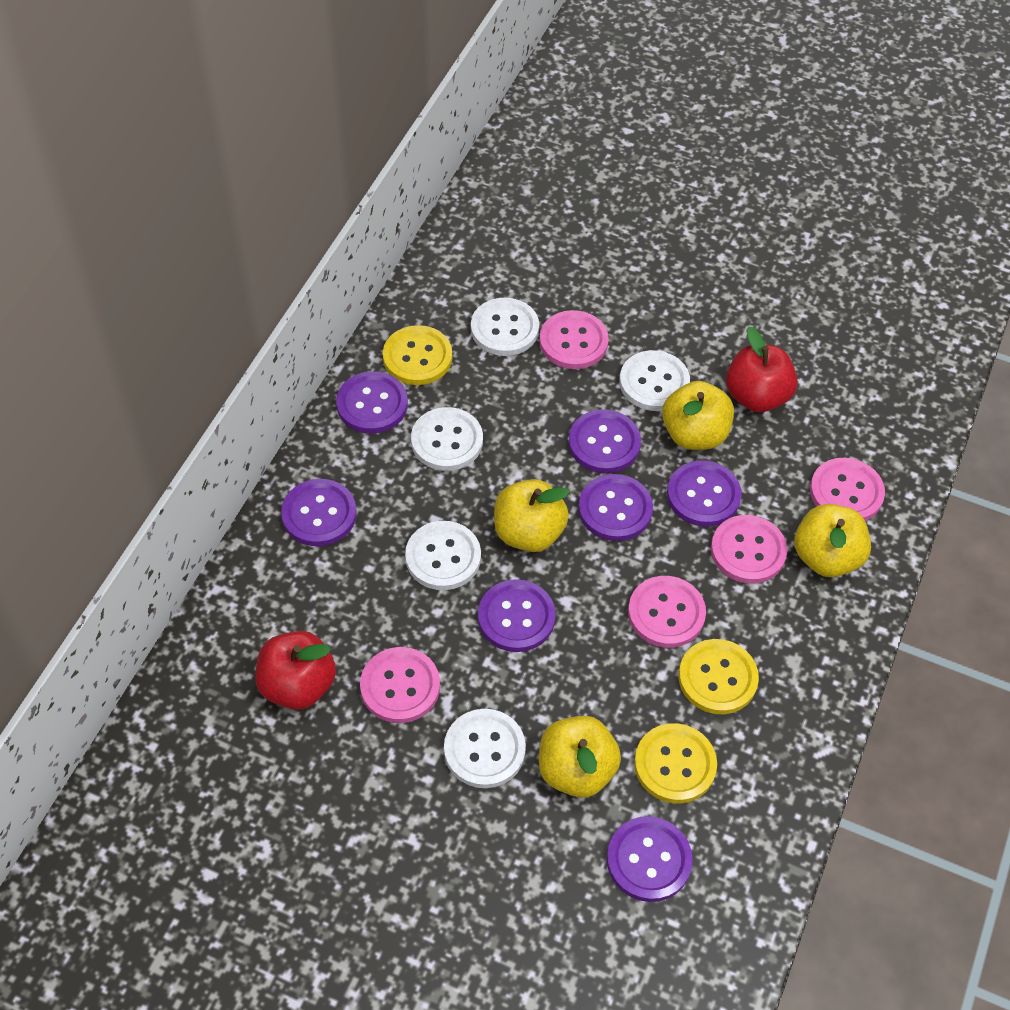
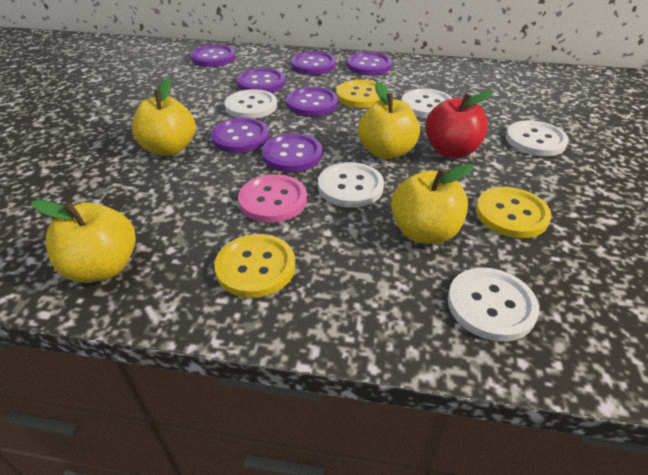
pink button: [360,647,440,723] [539,310,609,369] [628,576,706,648] [711,515,787,584] [810,458,885,521] = 5 -> [238,174,307,223] = 1
red apple: [255,631,336,710] [726,327,798,412] = 2 -> [425,91,494,158] = 1

